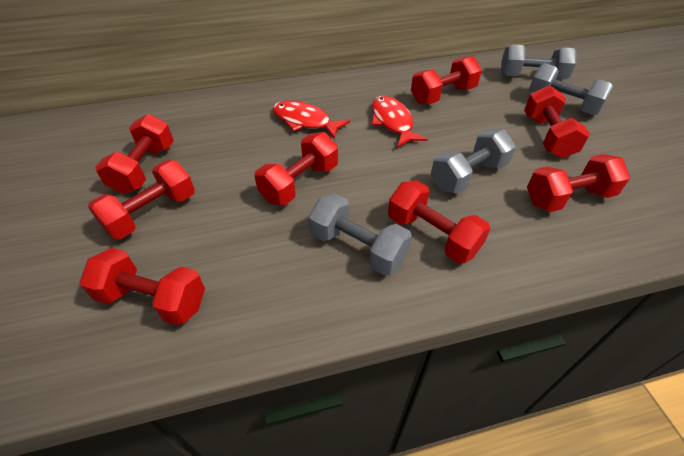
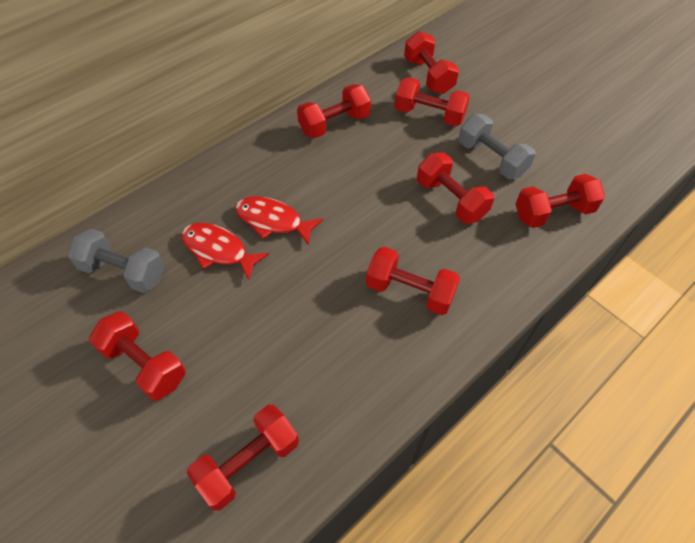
grey dumbbell: [309,194,412,276] [431,129,516,194] [501,44,576,79] [529,63,613,115] = 4 -> [68,229,165,293] [459,114,536,179] = 2

